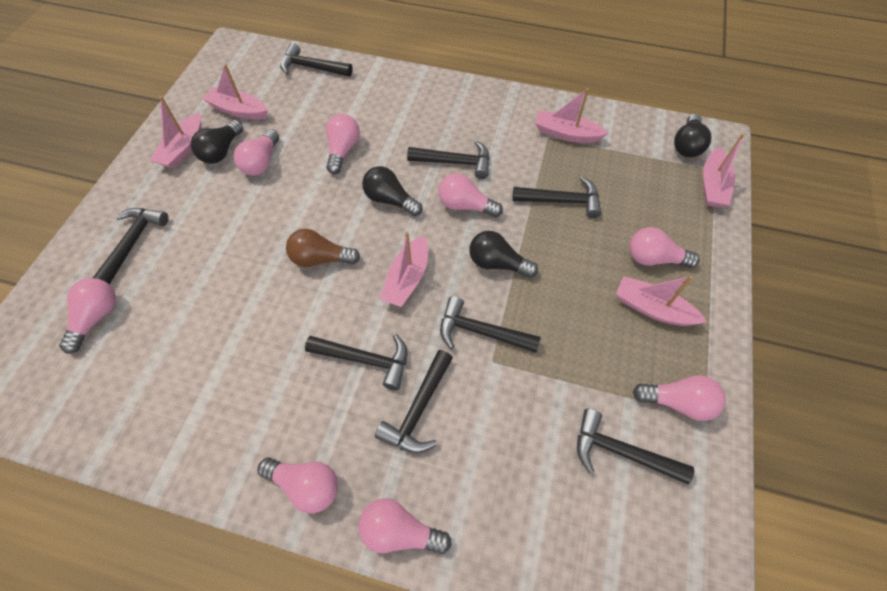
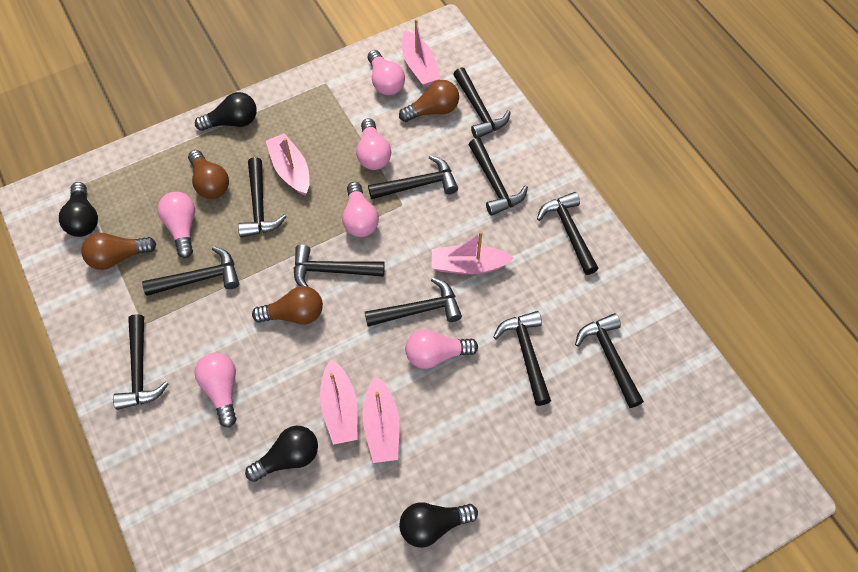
black hammer: [93,208,169,285] [280,43,353,77] [305,334,408,390] [375,350,453,453] [407,140,490,179] [440,296,541,353] [512,177,602,218] [577,408,694,485] = 8 -> [113,314,168,410] [142,246,239,296] [238,157,287,238] [294,245,385,287] [365,277,462,326] [368,155,458,199] [453,67,511,138] [469,138,528,216] [493,311,551,406] [537,192,599,275] [575,313,644,408] = 11
brown light bulb: [286,229,360,267] = 1 -> [81,233,156,270] [188,150,229,199] [252,286,323,325] [399,80,459,122] = 4
pink boat: [150,96,201,169] [202,64,268,120] [380,232,428,307] [535,88,608,143] [616,276,707,326] [703,134,744,208] = 6 -> [266,133,310,195] [320,359,357,445] [363,376,400,463] [402,19,441,87] [432,231,514,274] = 5
pink light bulb: [59,278,116,354] [234,130,279,176] [257,458,338,513] [326,114,360,174] [359,498,451,554] [438,173,503,217] [629,227,700,268] [633,375,726,421] = 8 -> [157,192,195,258] [195,353,236,428] [342,182,379,237] [356,118,391,170] [368,50,405,95] [405,329,478,369] = 6

